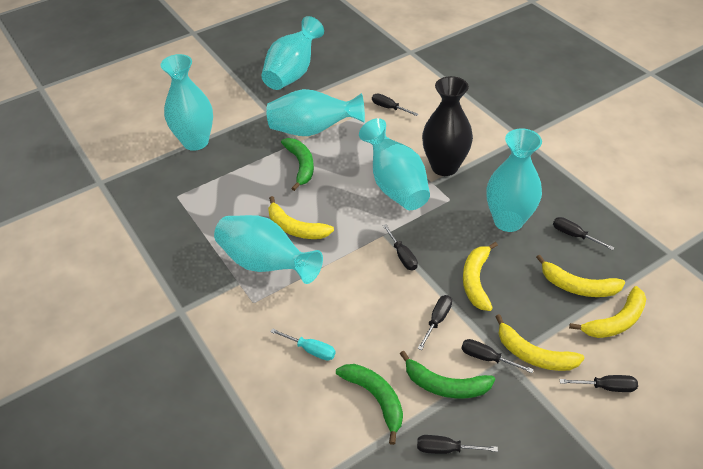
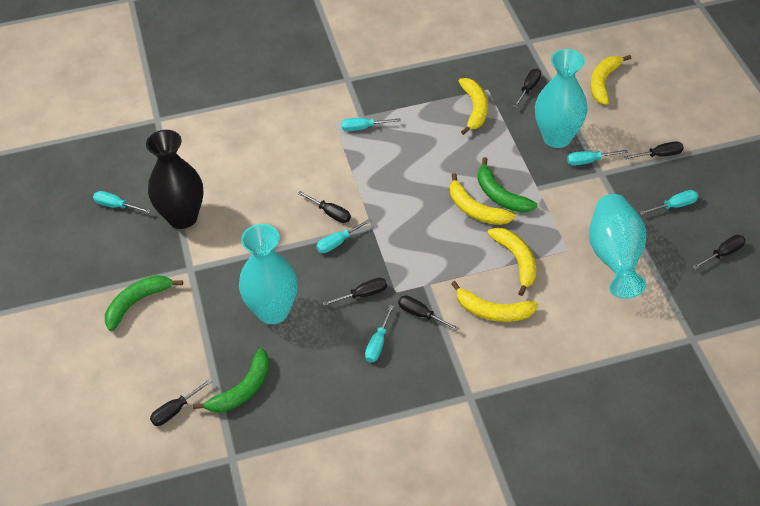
turquoise screwdriver: [270,328,336,361] = 1 -> [93,191,151,213] [316,218,372,253] [341,118,401,131] [365,305,394,362] [567,150,628,166] [640,190,698,215] = 6
turquoise vase: [160,54,213,151] [214,215,323,284] [261,16,324,90] [266,89,365,136] [359,118,430,210] [487,128,542,232] = 6 -> [239,224,298,324] [535,49,588,148] [589,194,647,299] = 3

